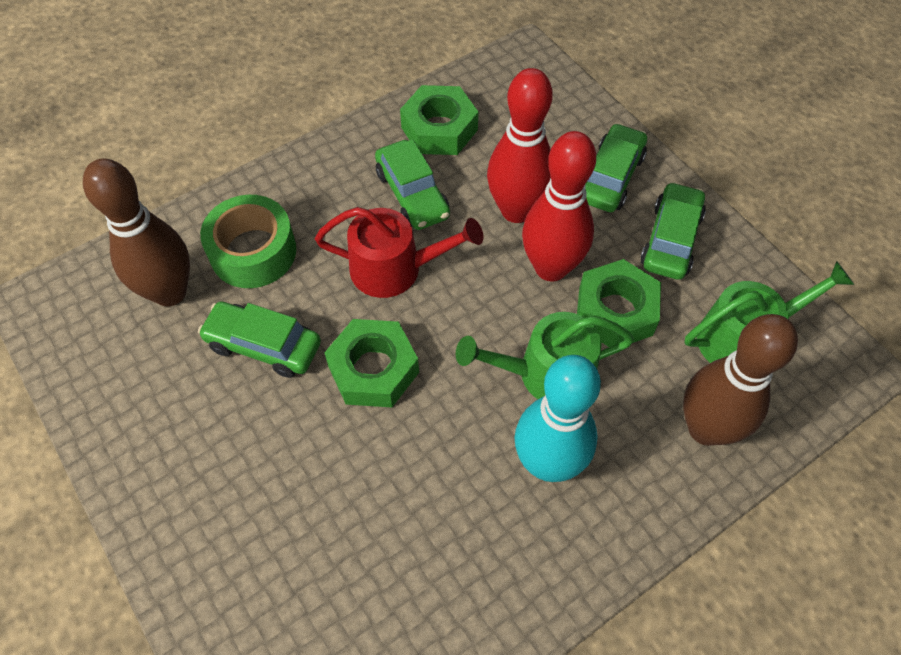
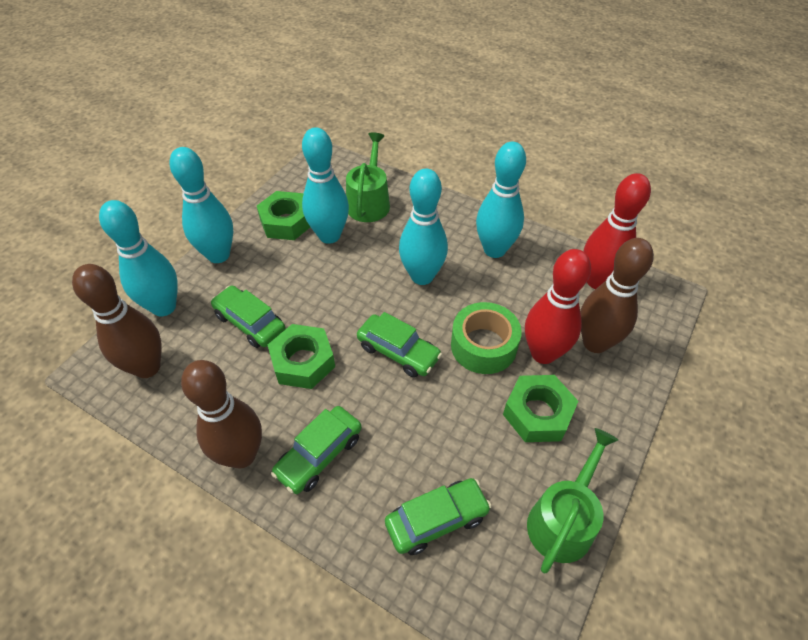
brown bowling pin: [83,158,190,306] [683,314,798,446] = 2 -> [72,264,161,378] [181,360,262,468] [580,238,654,353] = 3
red watering can: [315,207,483,298] = 1 -> none = 0
turquoise bowling pin: [515,355,601,482] = 1 -> [99,200,178,316] [169,147,233,263] [302,127,349,244] [399,168,448,285] [476,141,526,258] = 5

